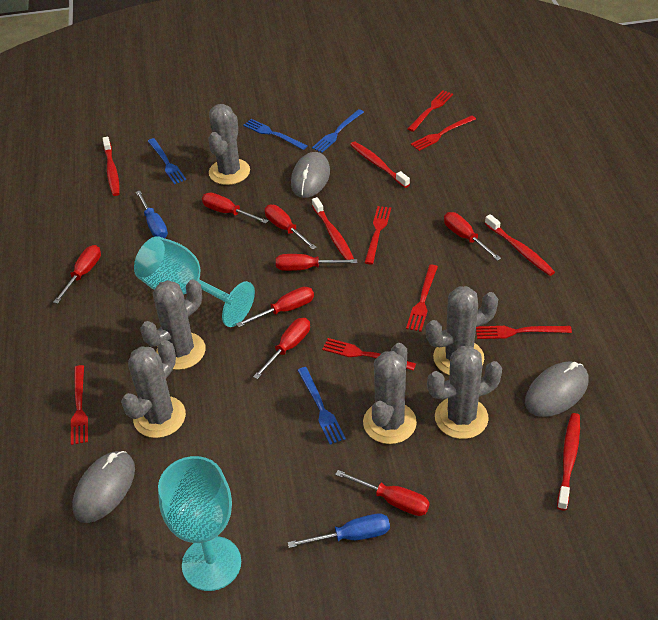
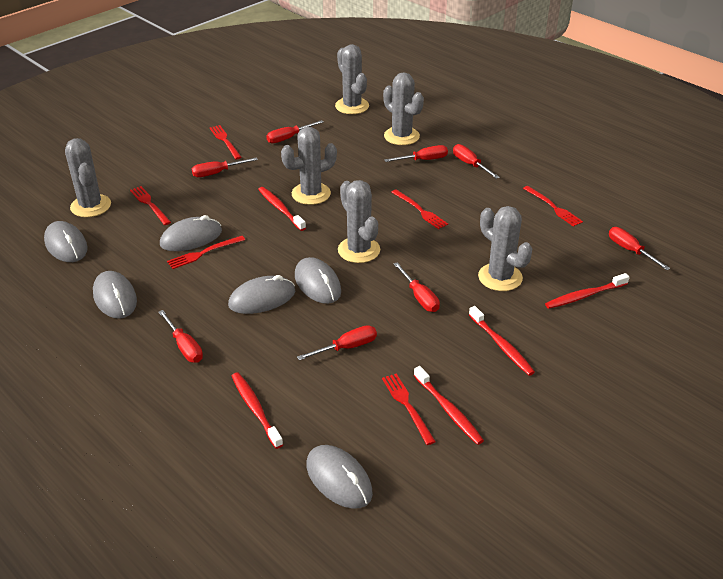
blue fork: [148,138,186,184] [243,119,307,150] [297,367,346,445] [312,109,364,153] = 4 -> none = 0
blue screwdriver: [136,191,168,238] [288,513,390,548] = 2 -> none = 0
grey mouse: [72,451,135,523] [291,152,330,198] [525,361,589,417] = 3 -> [44,221,88,262] [93,271,137,319] [160,215,222,251] [228,275,295,314] [295,257,341,304] [306,445,373,509] = 6
red fork: [71,365,88,445] [322,338,416,371] [364,206,391,264] [406,265,438,332] [408,90,453,132] [411,115,476,151] [476,326,572,339] = 7 -> [130,186,171,225] [167,236,245,269] [210,125,242,159] [382,373,436,445] [391,189,448,229] [523,186,583,227] = 6
turquoise goblet: [134,236,255,327] [158,456,241,591] = 2 -> none = 0

